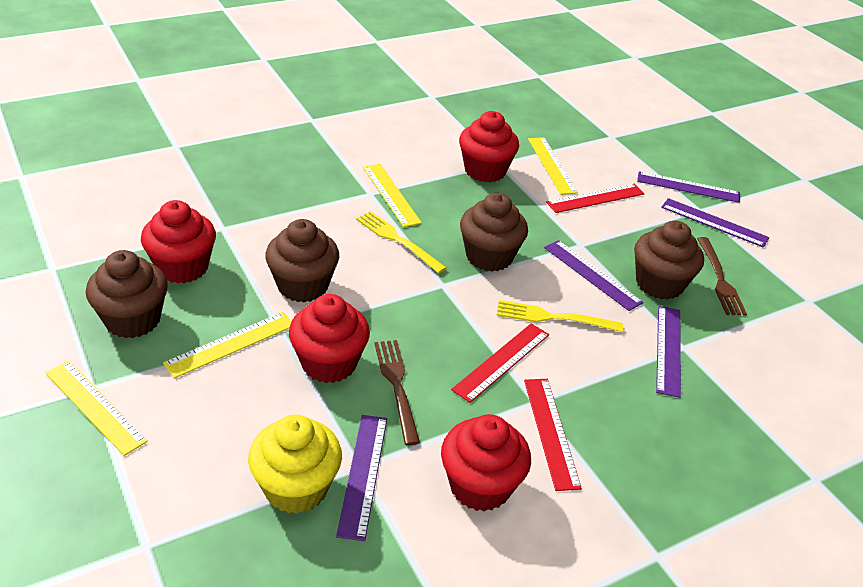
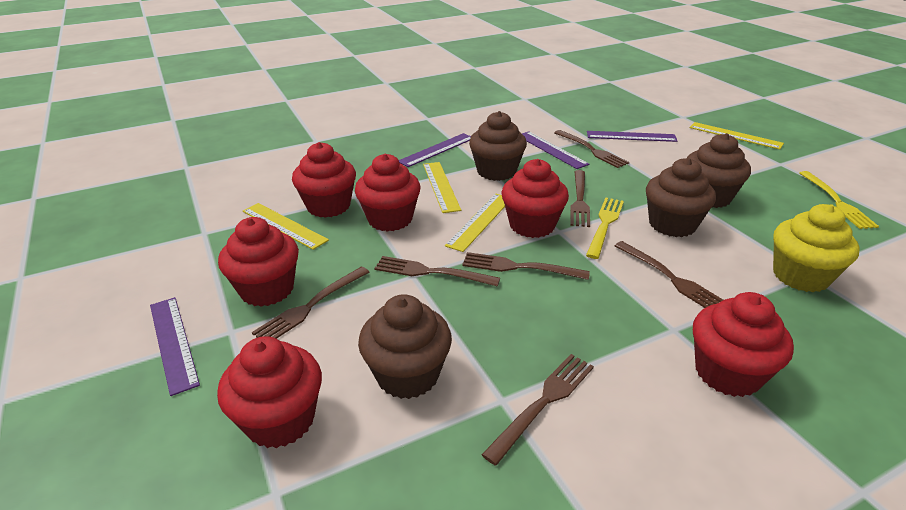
brown fork: [374,340,420,445] [697,237,747,316] = 2 -> [252,267,369,339] [374,256,500,287] [462,252,590,280] [482,354,594,466] [554,130,629,168] [570,170,590,227] [615,241,723,308] = 7
purple ruler: [336,415,387,541] [544,240,643,311] [637,171,740,203] [656,306,681,398] [661,198,769,248] = 5 -> [150,297,200,396] [399,133,471,167] [522,131,589,169] [587,131,677,142] = 4
red cupcake: [141,200,216,284] [289,294,370,383] [441,414,531,512] [459,111,519,182] = 4 -> [217,336,322,448] [218,217,299,307] [292,142,356,218] [355,154,420,232] [502,159,569,238] [693,292,794,397] = 6
red ruler: [451,323,549,403] [524,379,582,491] [546,184,645,213] = 3 -> none = 0

